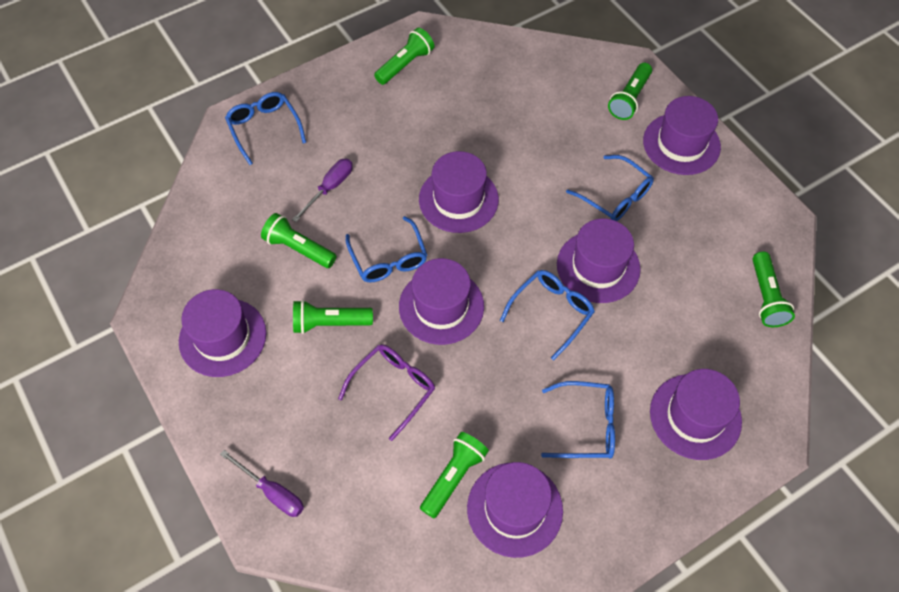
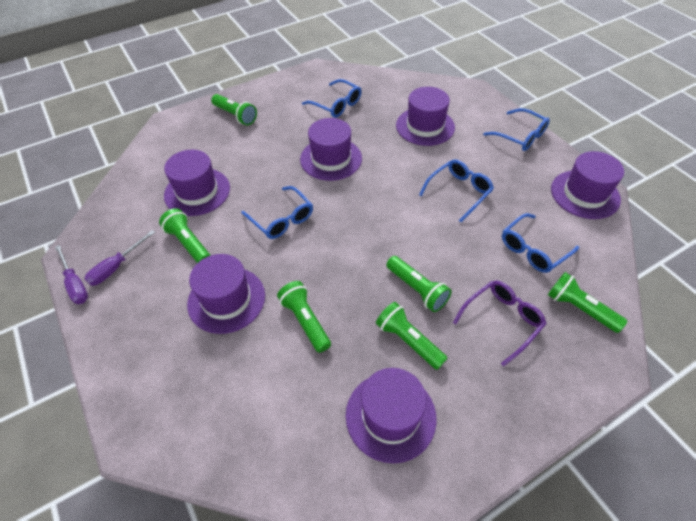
purple hat: [179,289,266,377] [399,258,484,345] [419,151,499,233] [467,462,563,558] [557,219,641,303] [643,96,721,175] [650,369,742,460] = 7 -> [164,150,230,216] [187,254,265,334] [300,118,362,181] [346,368,437,463] [396,87,455,146] [551,151,624,219] = 6

